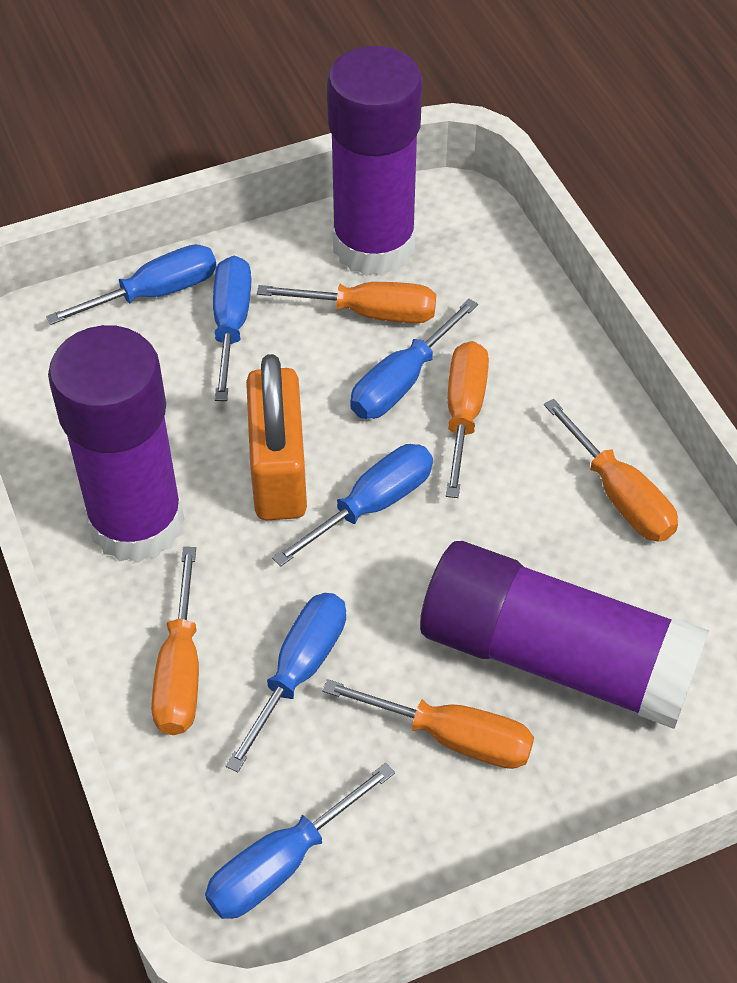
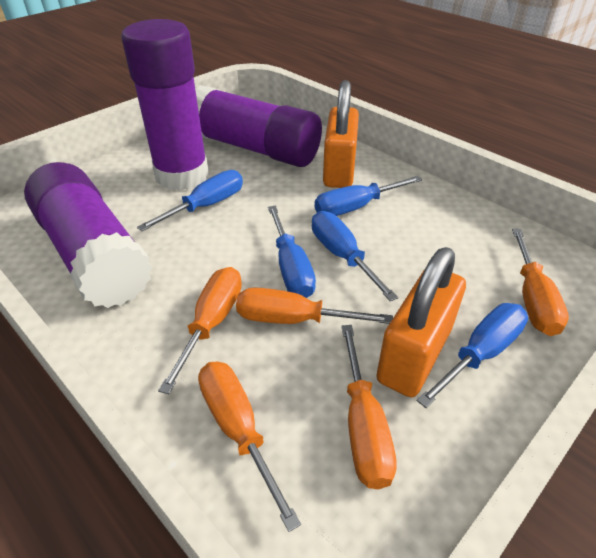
blue screwdriver: [46,244,217,325] [205,763,395,919] [213,256,251,401] [225,593,346,773] [272,444,433,567] [350,299,478,419] = 6 -> [137,170,243,231] [268,206,316,298] [312,211,398,301] [315,176,422,216] [416,303,528,408] = 5
orange padlock: [246,354,307,520] = 1 -> [323,80,359,188] [376,247,466,397] = 2

